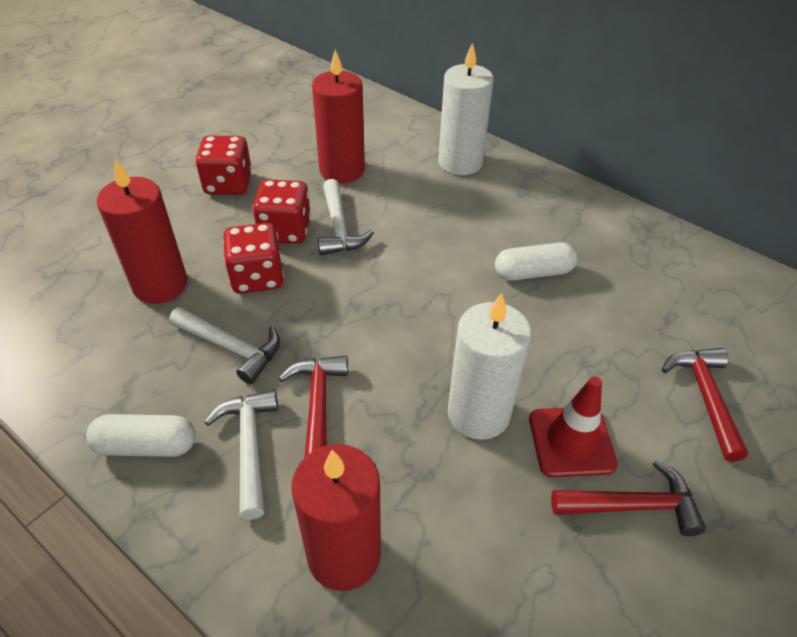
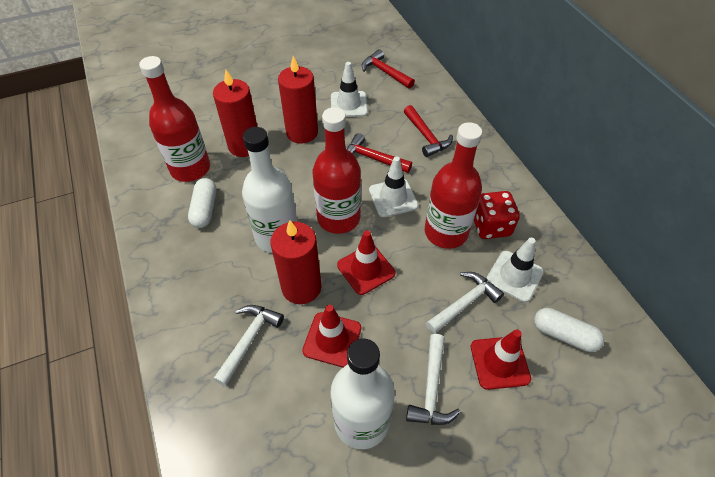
red bottle: none = 0 -> [139,56,210,182] [313,107,361,234] [425,122,482,249] = 3
red dice: [195,135,252,195] [223,223,284,294] [253,179,311,244] = 3 -> [474,191,520,239] = 1
red traffic cone: [529,376,618,477] = 1 -> [302,305,361,367] [337,230,395,295] [471,329,531,390] = 3
white bottle: none = 0 -> [242,127,297,253] [330,338,395,449] = 2
white candle: [438,42,494,175] [448,293,531,440] = 2 -> none = 0
white traffic cone: none = 0 -> [331,62,368,117] [369,156,418,217] [486,238,544,302] = 3

